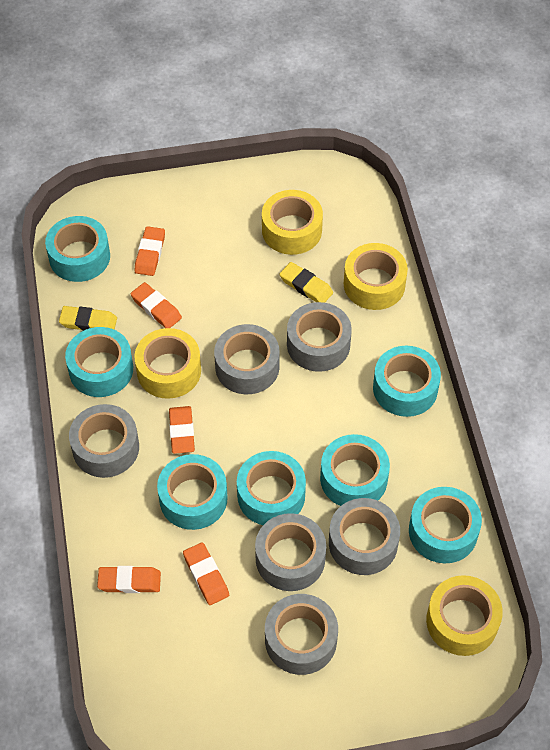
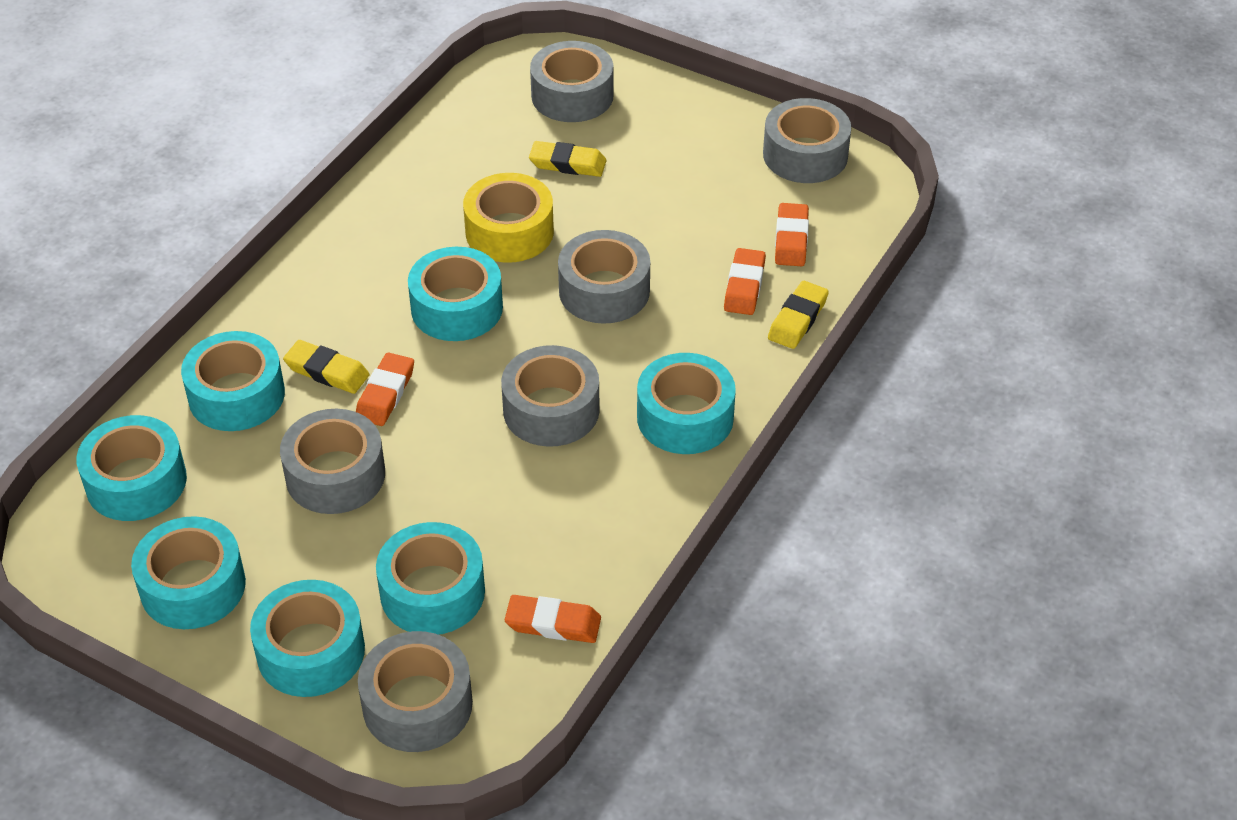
orange eraser: [97,566,161,593] [131,282,182,328] [135,226,165,276] [169,406,195,454] [183,542,229,605] = 5 -> [356,352,414,426] [505,595,601,643] [724,248,766,315] [775,203,809,266] = 4
yellow eraser: [59,306,117,331] [279,262,333,303] = 2 -> [283,340,370,394] [529,141,607,177] [768,281,829,349] = 3
yellow tape: [134,328,201,399] [262,190,323,255] [344,243,408,310] [426,575,503,656] = 4 -> [463,173,554,263] = 1

